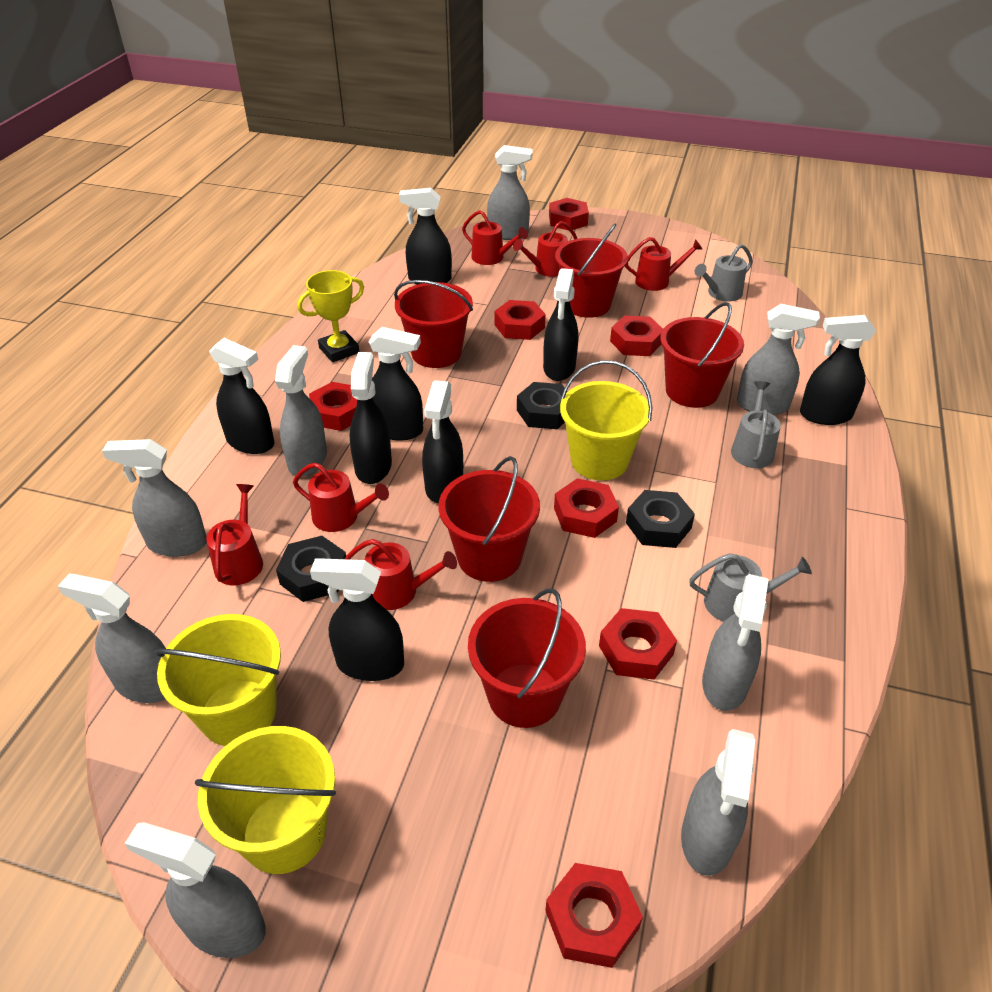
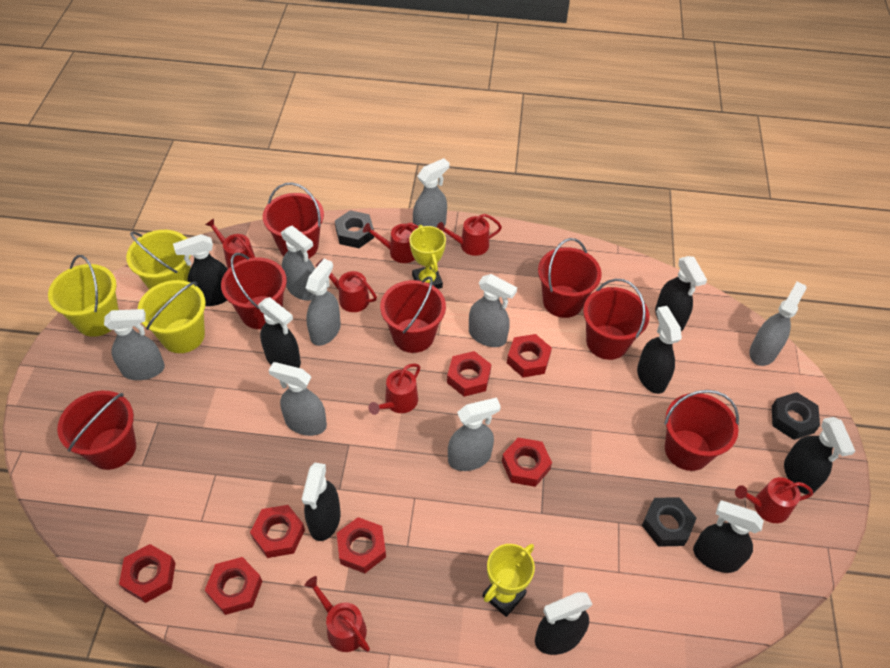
grey watering can: [689,553,812,622] [694,244,753,302] [731,381,781,468] = 3 -> none = 0
red bucket: [394,280,473,368] [438,456,540,582] [468,588,586,728] [555,224,628,318] [660,302,744,408] = 5 -> [57,390,136,470] [221,253,287,329] [263,182,324,258] [380,276,446,353] [538,238,602,318] [583,279,649,360] [664,390,739,471] = 7
red watering can: [206,484,263,585] [293,463,389,532] [345,539,457,610] [462,210,528,265] [513,221,578,277] [625,237,702,291] = 6 -> [205,218,255,269] [305,576,370,652] [315,258,377,312] [363,223,418,263] [368,363,420,415] [437,214,502,256] [735,477,813,523] = 7
yellow trophy: [297,270,364,362] = 1 -> [409,225,446,289] [483,544,535,617] = 2

